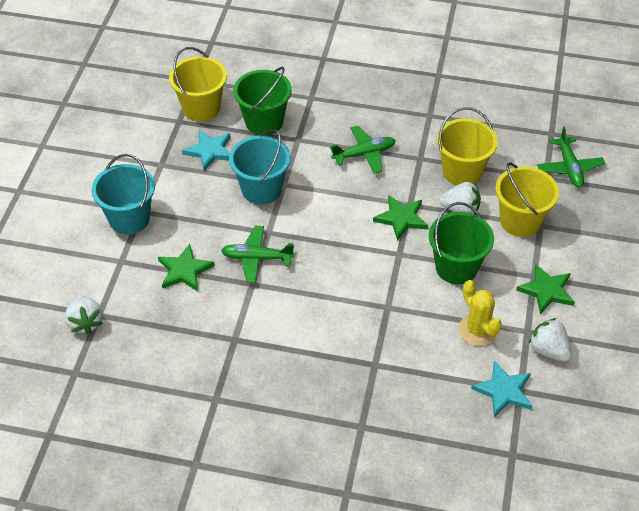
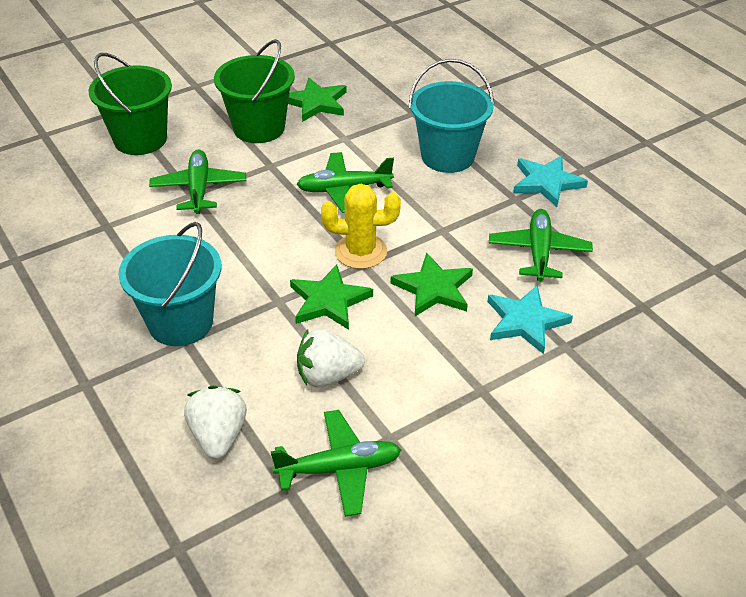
green plane: [221,226,294,283] [330,126,395,174] [537,127,605,188] = 3 -> [149,150,246,214] [271,410,401,517] [297,152,394,213] [489,209,593,281] = 4
white strawberry: [65,295,103,335] [440,182,481,215] [528,318,572,362] = 3 -> [184,385,247,459] [297,329,365,387] = 2
yellow bucket: [169,47,227,122] [437,107,498,186] [496,162,559,237] = 3 -> none = 0

